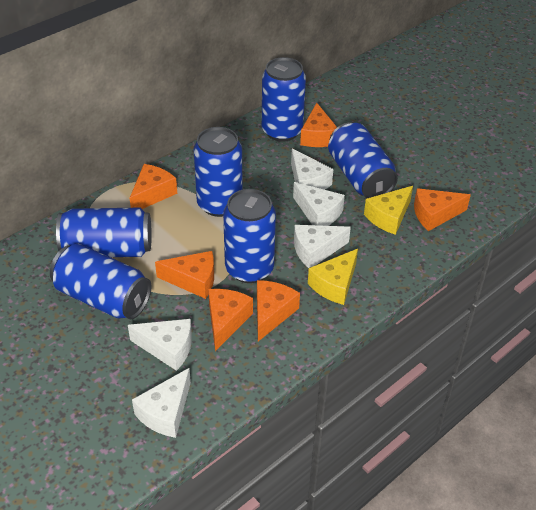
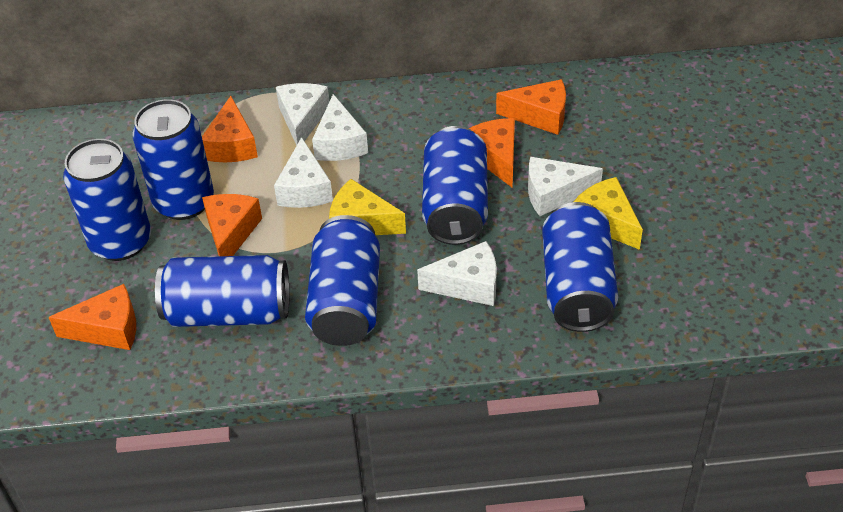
orange cheese: [129,164,177,209] [155,251,214,299] [208,289,253,351] [257,280,300,341] [300,103,337,147] [414,188,471,231] = 6 -> [48,284,136,350] [202,96,258,162] [202,194,262,256] [469,118,515,187] [496,79,566,135] = 5

